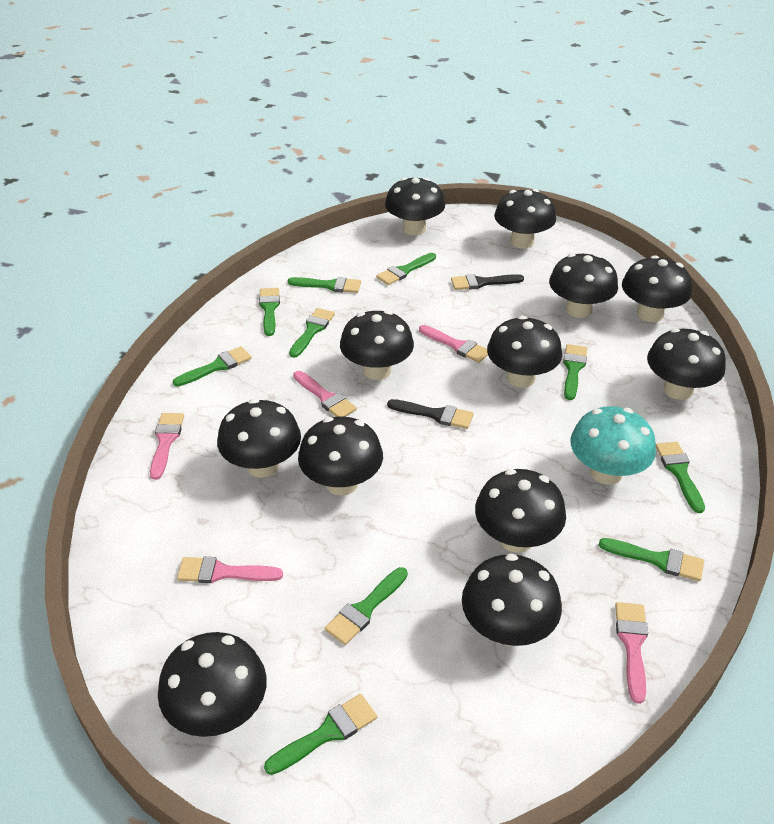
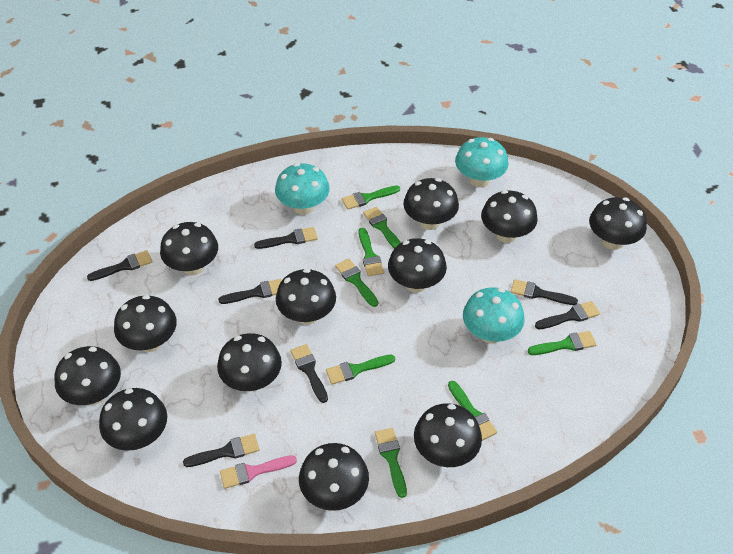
black brush: [387,399,474,429] [451,274,524,290] = 2 -> [87,250,152,281] [183,434,260,467] [218,279,282,304] [254,227,318,249] [290,344,328,403] [511,279,578,305] [535,301,600,329] = 7
green brush: [173,346,252,387] [259,288,280,336] [264,694,377,775] [288,277,361,293] [289,308,335,358] [325,567,408,645] [376,253,436,285] [563,344,587,400] [599,538,704,581] [656,442,705,513] = 10 -> [326,355,395,385] [335,259,378,307] [342,185,400,210] [359,228,384,276] [363,207,401,248] [375,428,407,498] [448,381,497,441] [528,331,597,355] = 8
pink brush: [150,413,184,480] [177,557,283,583] [293,371,357,417] [419,325,488,363] [615,602,648,704] = 5 -> [220,455,297,489] = 1
turquoise mushroom: [570,406,656,485] = 1 -> [275,163,330,215] [455,137,508,187] [463,287,524,344] = 3

